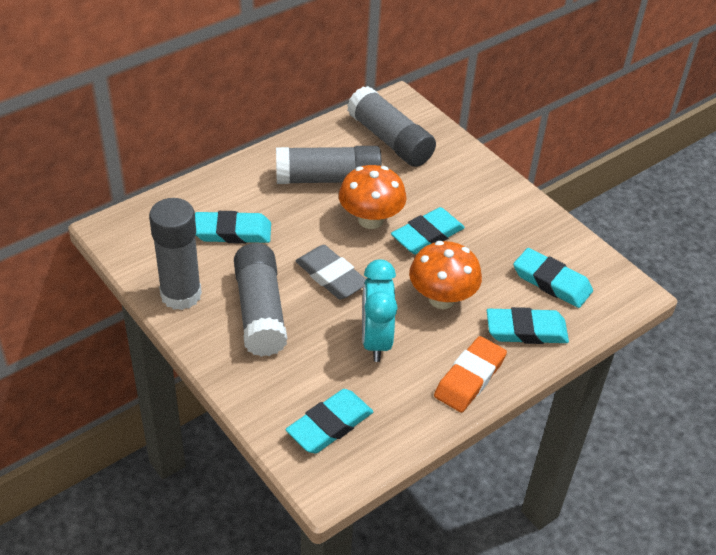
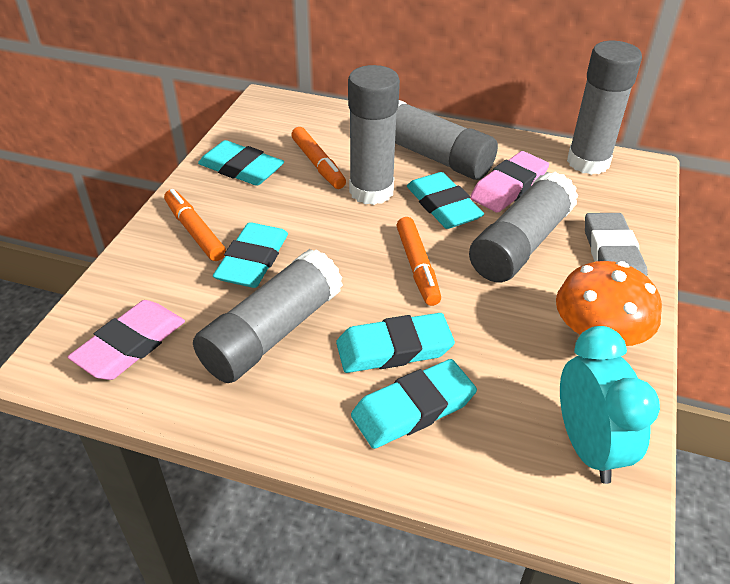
grey glue stick: [149,198,202,310] [234,243,287,357] [276,146,382,184] [347,86,436,167] = 4 -> [193,249,343,383] [348,65,400,205] [395,100,498,180] [469,171,579,282] [567,41,642,175] = 5
orange eraser: [434,336,507,413] = 1 -> none = 0
orange marker: none = 0 -> [164,189,226,261] [291,127,346,189] [396,217,441,306] = 3
orange mushroom: [339,165,407,229] [409,241,482,309] = 2 -> [556,261,662,346] = 1
pink eraser: none = 0 -> [68,300,185,380] [470,151,549,213] = 2

